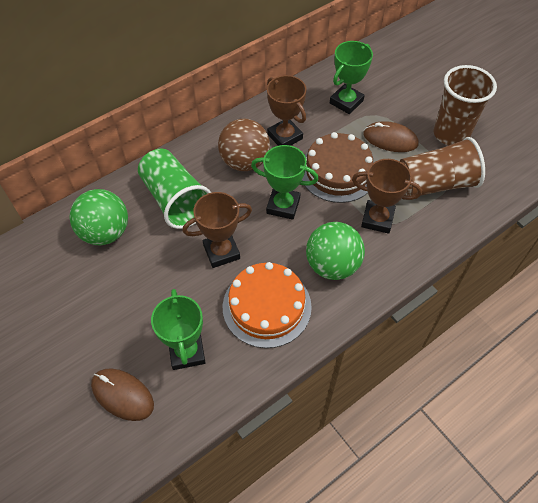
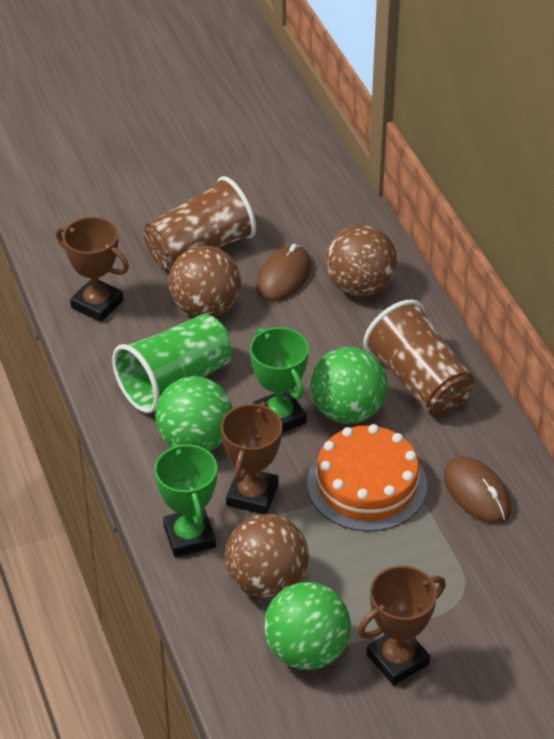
brown ball: [218,119,270,171] = 1 -> [168,246,241,317] [225,514,309,598] [325,224,397,296] = 3
brown cake: [302,132,374,203] = 1 -> none = 0
green ball: [70,189,128,245] [306,222,365,280] = 2 -> [155,376,233,451] [264,582,351,670] [311,347,388,424] = 3
green trophy: [151,289,205,370] [251,145,318,220] [330,41,373,114] = 3 -> [154,442,217,557] [250,327,309,433] = 2

